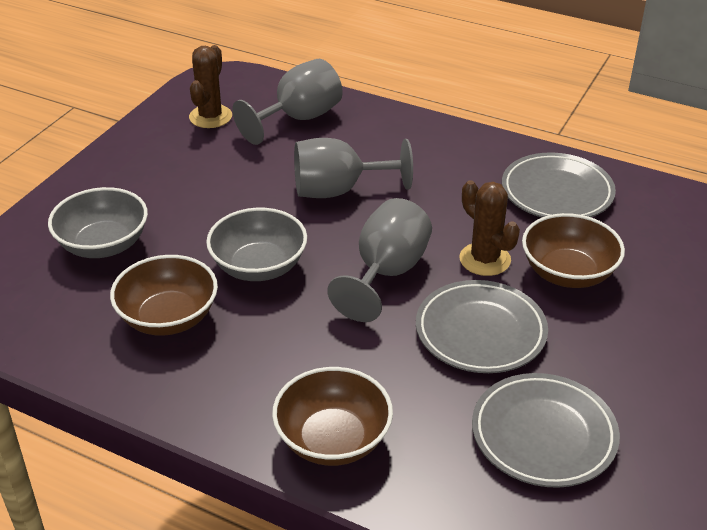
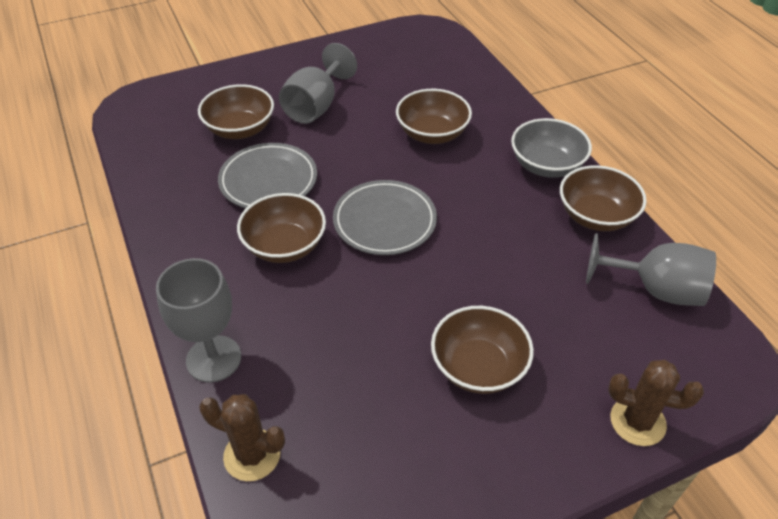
brown bowl: [110,255,218,336] [272,367,393,466] [522,213,625,288] = 3 -> [198,84,274,139] [237,193,326,263] [396,89,472,144] [431,306,534,394] [560,165,647,231] = 5
grey bowl: [48,187,148,258] [206,208,307,281] = 2 -> [511,118,592,178] = 1
grey plate: [416,280,548,373] [472,373,620,488] [502,152,616,217] = 3 -> [218,143,317,208] [333,180,437,255] = 2

